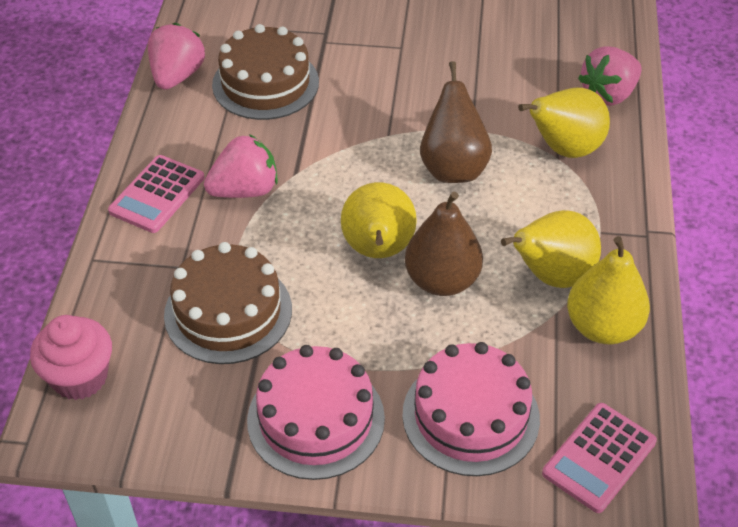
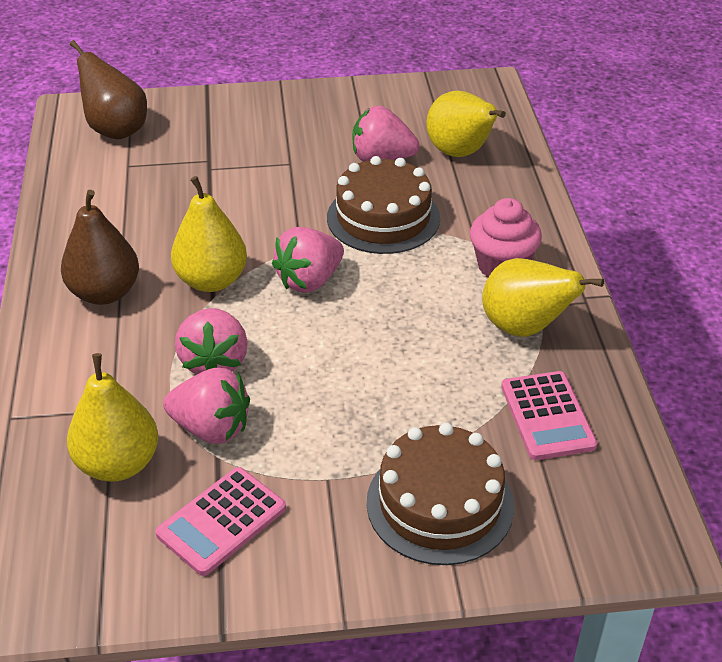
pink cake: [247,345,385,480] [402,342,540,476] = 2 -> none = 0
pink strawberry: [148,23,205,90] [204,134,278,198] [578,46,642,106] = 3 -> [163,368,250,444] [175,308,248,374] [272,227,344,293] [353,106,419,162] = 4

